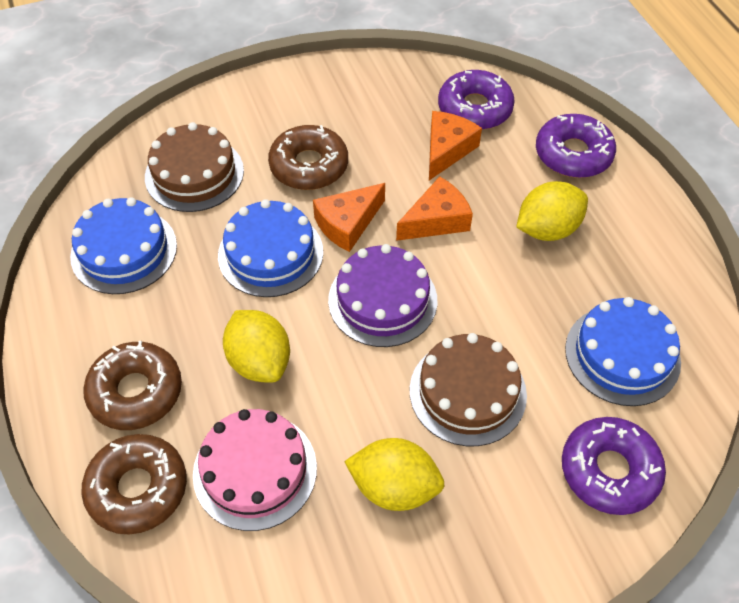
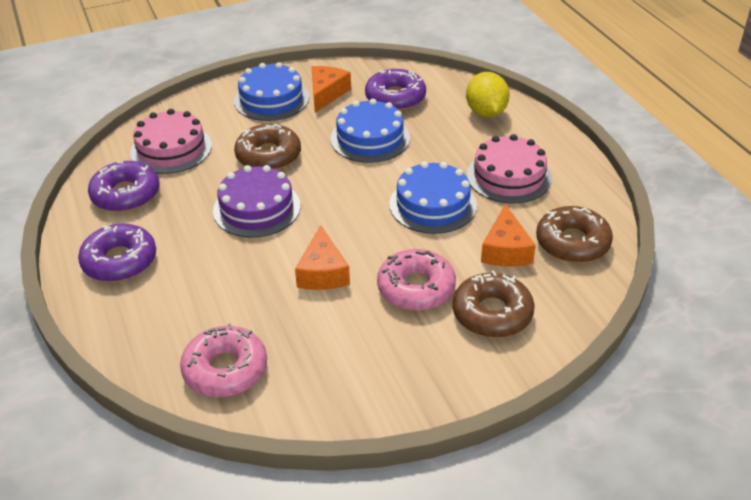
brown cake: [145,122,244,212] [410,333,527,446] = 2 -> none = 0
pink cake: [193,409,317,531] = 1 -> [130,109,212,174] [467,134,552,204] = 2
pink donut: none = 0 -> [180,324,267,397] [377,249,456,311] = 2
yellow lemon: [223,310,290,383] [344,438,445,511] [516,181,588,241] = 3 -> [466,72,510,117] = 1

